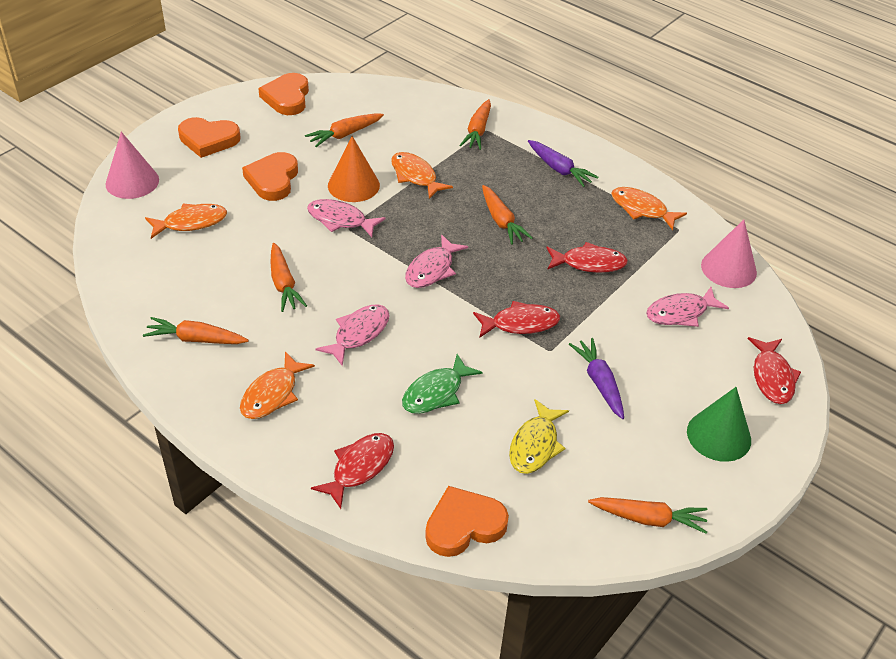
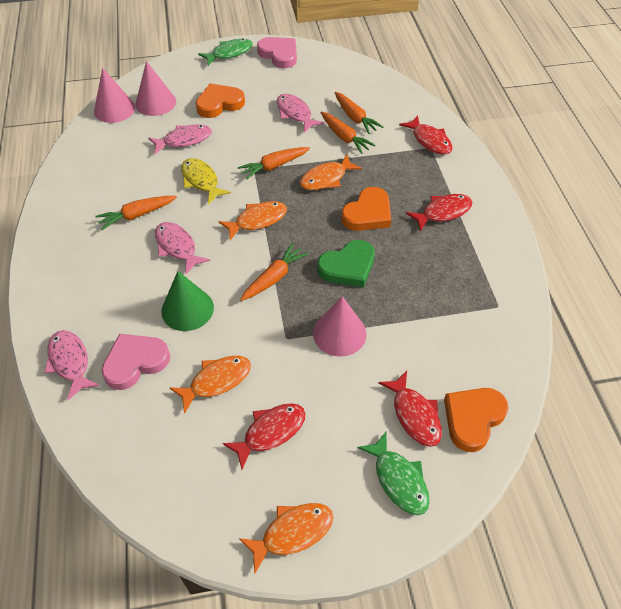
green fish: [402,354,483,414] = 1 -> [198,39,253,66] [357,431,430,515] = 2
green heart: none = 0 -> [317,240,375,287] = 1
orange carrot: [143,317,249,344] [271,243,307,312] [305,113,384,147] [459,99,491,150] [482,185,533,245] [588,497,707,534] = 6 -> [95,196,177,230] [238,147,310,180] [240,243,309,301] [321,112,376,154] [335,92,383,134] = 5
orange cone: [328,136,380,202] = 1 -> none = 0
orange heart: [178,117,240,158] [242,152,298,201] [258,73,309,115] [425,486,509,557] = 4 -> [196,83,245,118] [341,187,391,231] [444,388,508,452] = 3
pink cone: [105,132,159,199] [701,220,757,288] = 2 -> [94,68,135,123] [135,61,176,116] [313,296,367,357] = 3
pink heart: none = 0 -> [101,334,170,390] [257,37,297,68] = 2
purple carrot: [528,140,598,187] [569,338,624,419] = 2 -> none = 0

